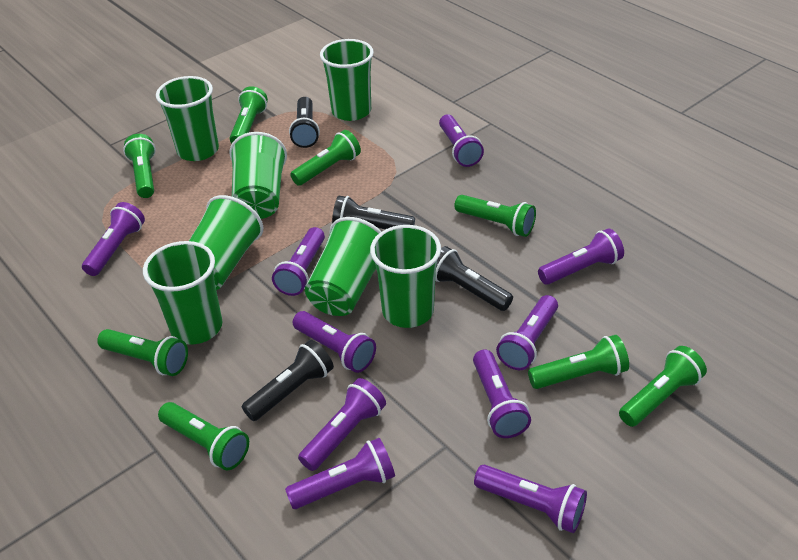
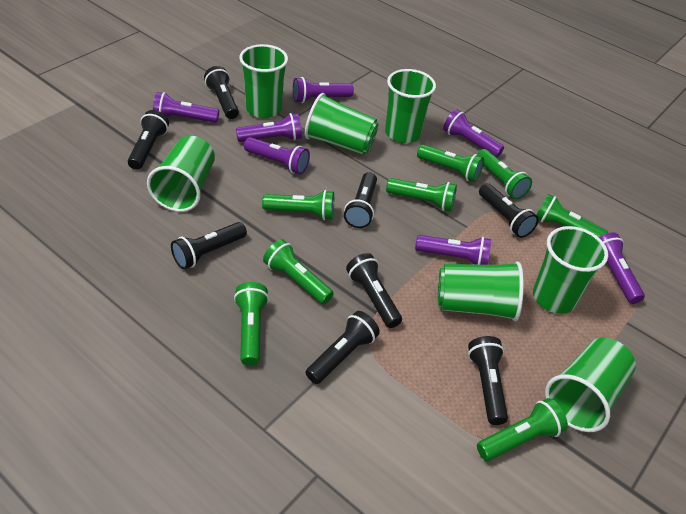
black flashlight: [242,340,334,421] [289,97,320,148] [332,196,415,229] [435,246,513,311] = 4 -> [128,110,169,170] [171,222,247,269] [204,66,239,119] [306,311,380,384] [344,172,377,228] [346,253,402,328] [468,336,508,425] [479,183,539,238] = 8
purple flashlight: [82,202,145,276] [272,227,325,296] [285,438,395,509] [293,311,376,373] [298,378,386,471] [439,114,484,167] [473,349,531,438] [474,464,587,533] [496,295,558,370] [538,228,624,285] = 10 -> [153,92,219,123] [236,113,302,142] [244,137,310,174] [293,77,354,103] [415,235,491,265] [443,109,504,157] [599,233,645,304] = 7

